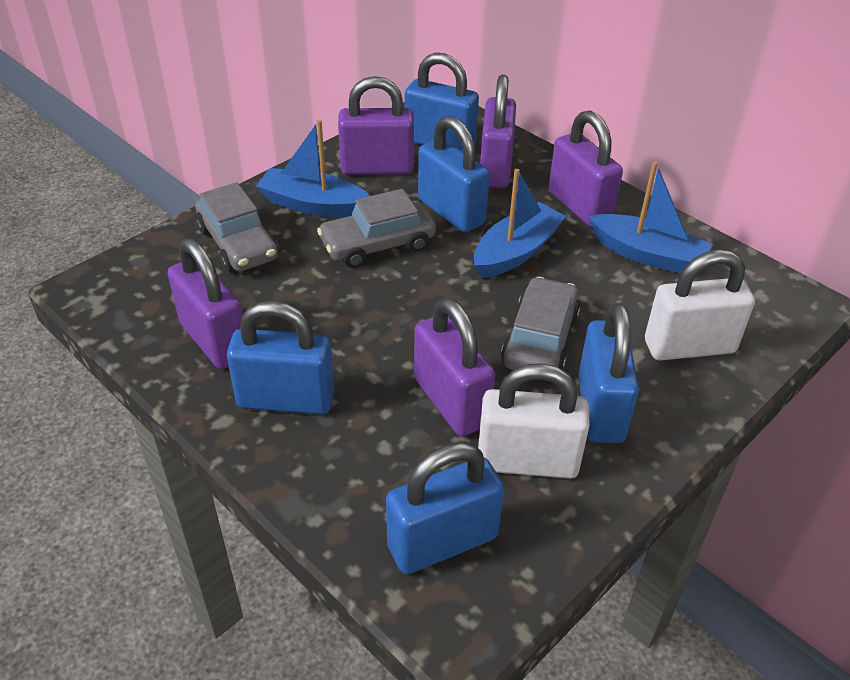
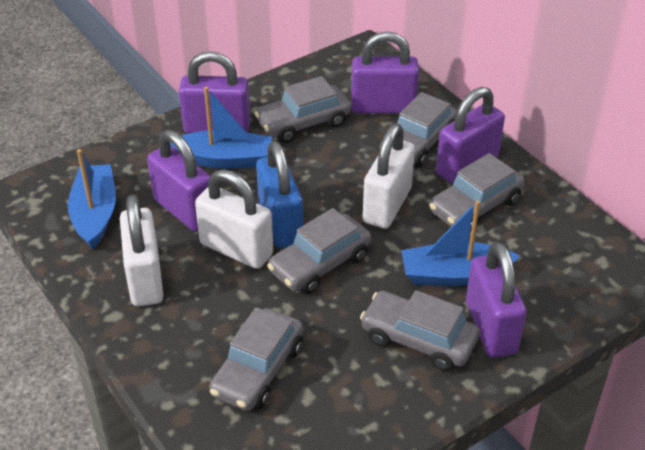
blue padlock: [227,301,335,415] [386,442,504,574] [405,53,479,152] [418,116,490,233] [578,303,639,443] = 5 -> [256,141,303,248] = 1
grey car: [195,182,279,272] [317,189,436,268] [501,277,581,370] = 3 -> [209,307,303,411] [254,76,351,143] [267,208,371,294] [360,290,480,371] [380,92,457,167] [429,153,525,232] = 6
white padlock: [478,363,590,479] [645,250,755,361] = 2 -> [120,195,164,306] [195,169,273,269] [363,124,415,229] = 3

